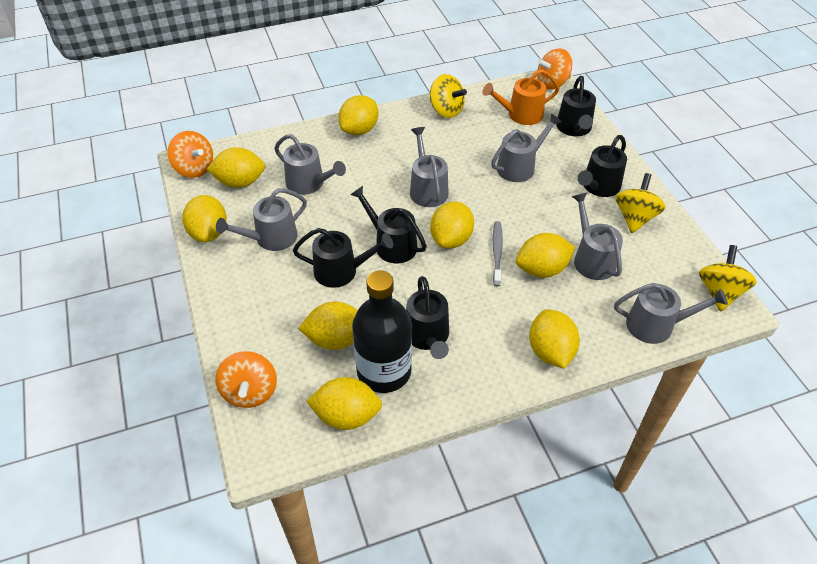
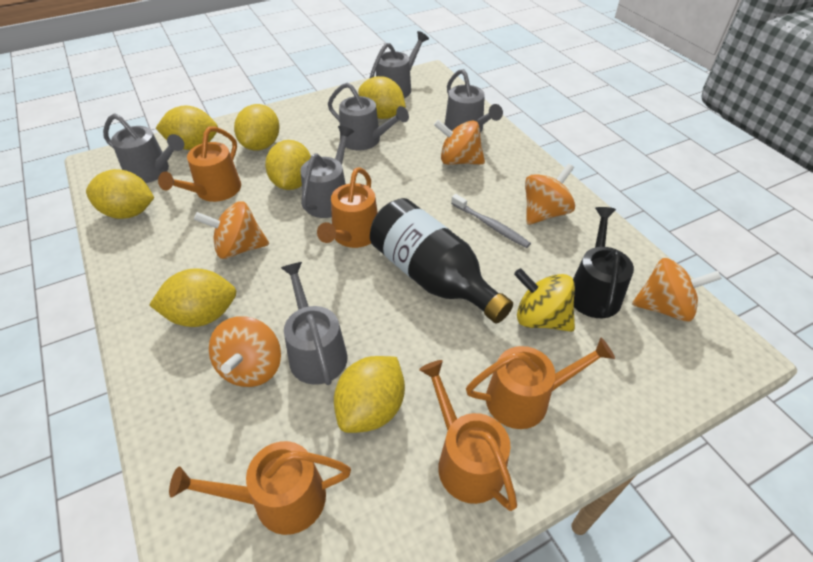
black watering can: [293,228,393,288] [350,186,427,264] [406,276,449,359] [556,76,596,136] [577,135,627,197] = 5 -> [573,207,634,318] = 1
orange spinning top: [168,131,213,178] [215,351,277,408] [537,49,573,90] = 3 -> [194,201,269,259] [209,316,281,387] [434,120,485,165] [525,164,575,225] [632,258,722,322] = 5
orange watering can: [483,69,560,125] = 1 -> [158,127,241,202] [169,441,351,535] [317,167,378,248] [419,360,517,511] [466,338,615,429] = 5
yellow lemon: [182,195,227,242] [206,147,265,188] [298,302,358,350] [306,377,382,430] [338,95,378,135] [430,202,474,248] [516,233,576,278] [529,309,580,369] = 8 -> [86,169,154,219] [149,268,236,327] [156,105,218,150] [234,104,280,151] [265,140,311,190] [334,356,405,433] [358,76,406,119] = 7
yellow spinning top: [430,74,467,118] [615,173,666,233] [699,245,757,312] = 3 -> [514,268,575,332] = 1

